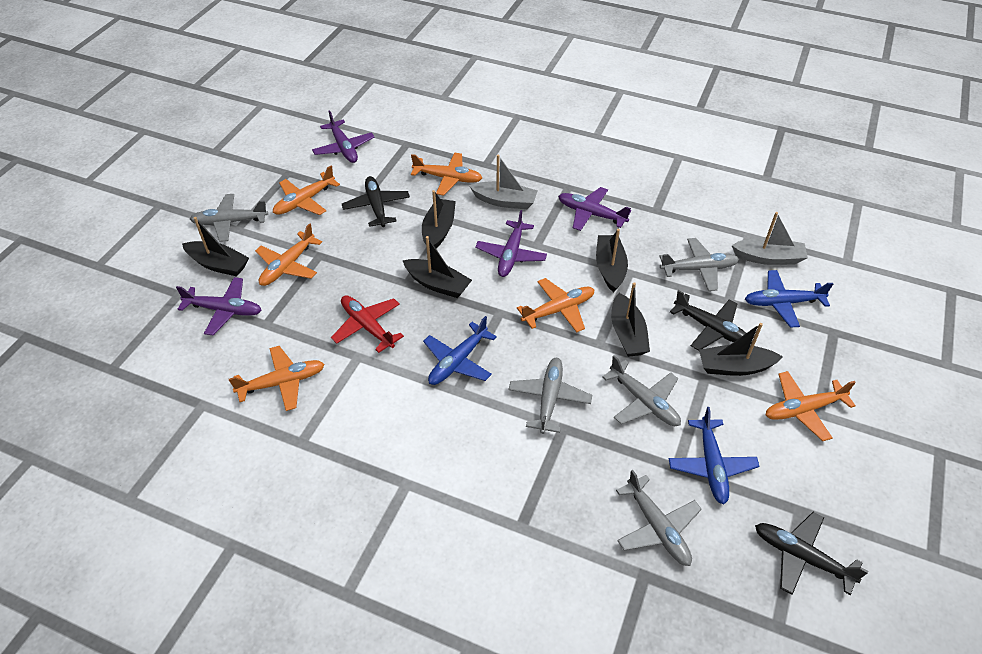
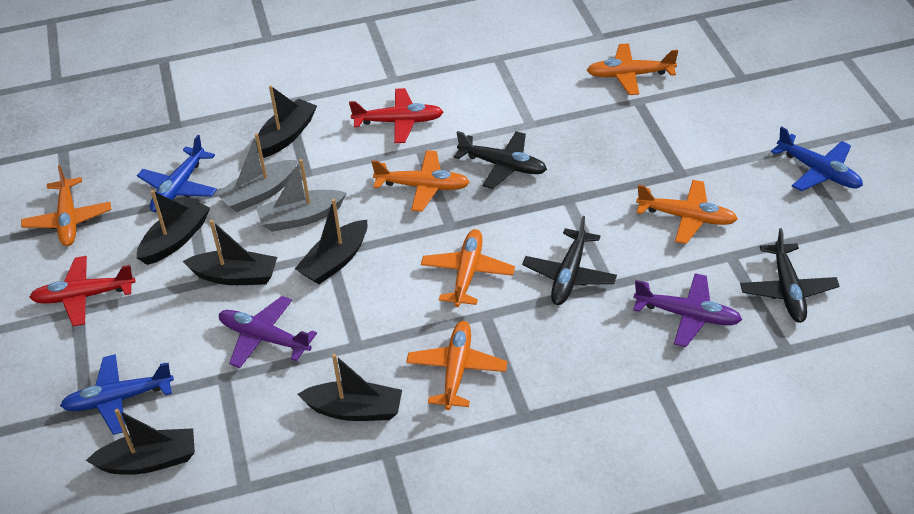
grey plane: [190,194,268,242] [508,358,592,434] [602,355,681,426] [616,470,702,566] [659,238,739,291] = 5 -> none = 0
purple plane: [176,277,262,335] [312,111,375,163] [475,210,547,277] [558,187,631,231] = 4 -> [219,296,317,368] [633,273,742,347] = 2
red plane: [331,295,404,353] = 1 -> [29,256,136,326] [349,88,443,143] = 2

